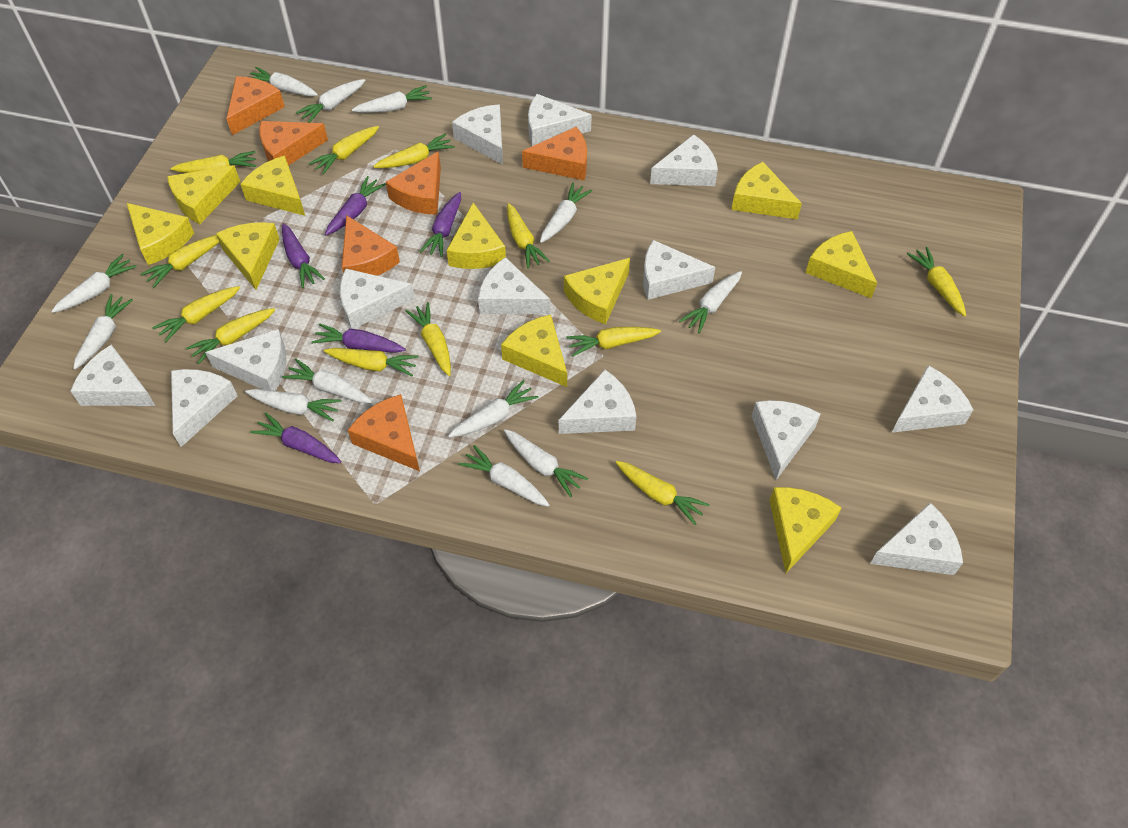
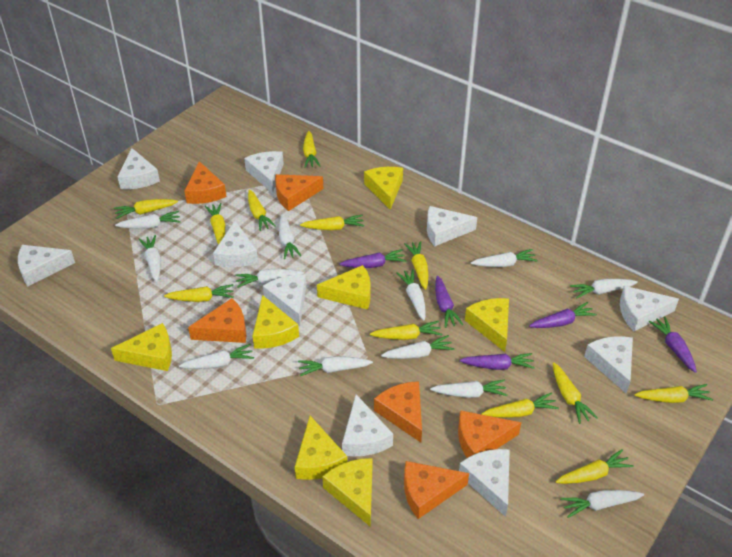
white cheese: [70,345,155,406] [171,369,238,447] [205,329,286,391] [340,268,415,329] [452,104,503,165] [478,257,551,314] [528,94,592,146] [559,369,637,434] [643,240,715,300] [650,134,718,186] [752,400,821,480] [870,503,963,575] [891,365,973,433] = 13 -> [18,245,75,287] [117,148,160,189] [213,220,258,267] [244,151,284,193] [263,275,306,326] [342,394,393,456] [427,206,477,247] [459,449,510,517] [584,336,633,393] [620,286,679,332] = 10
yellow cheese: [127,203,194,265] [167,165,240,224] [216,222,280,290] [240,156,305,216] [447,203,506,269] [501,315,567,387] [564,258,630,324] [731,162,802,219] [769,487,842,573] [805,231,877,298] = 10 -> [111,323,172,371] [252,295,299,348] [295,416,347,480] [317,265,371,310] [322,458,372,527] [364,167,403,210] [465,298,509,352] = 7

